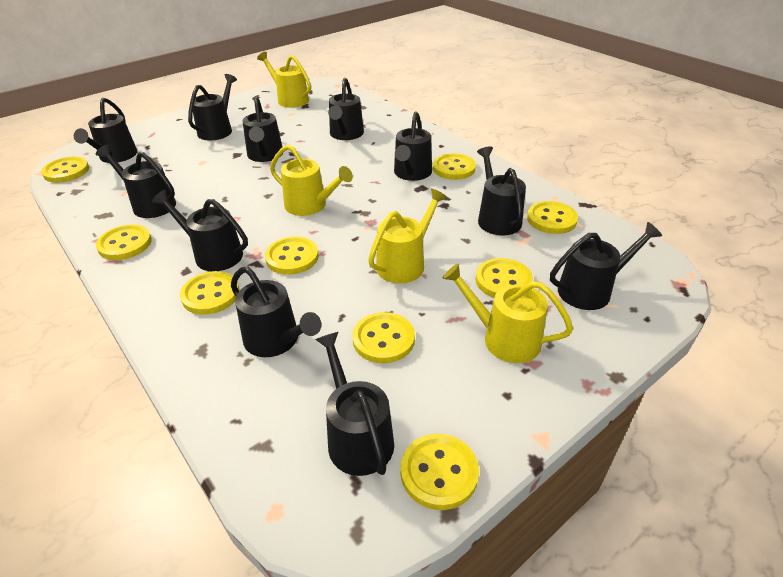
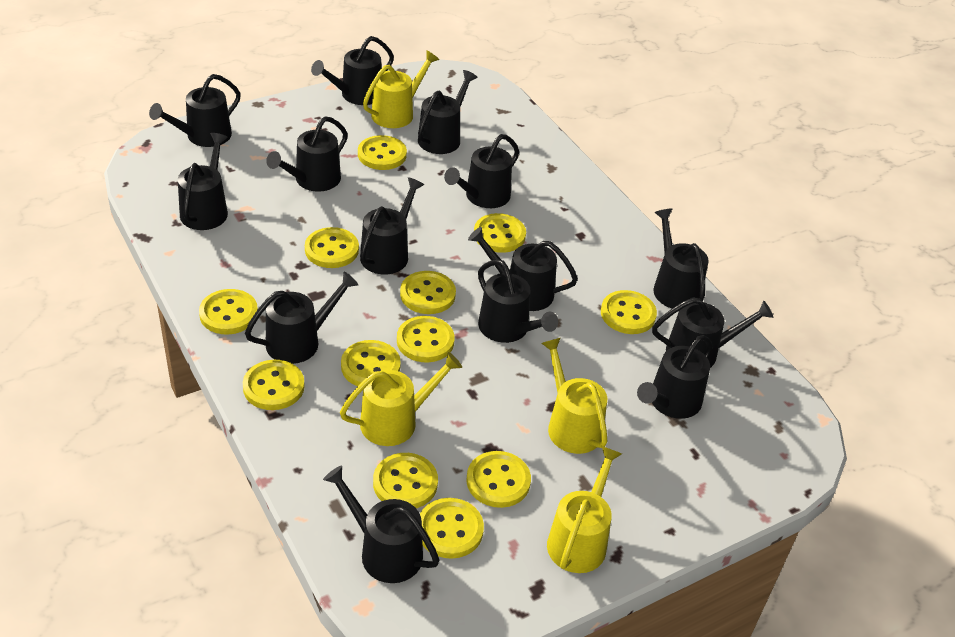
black watering can: [74,98,138,163] [95,145,176,218] [152,190,248,271] [188,74,237,141] [231,267,321,357] [242,96,282,162] [315,332,394,476] [328,78,364,140] [394,112,432,181] [477,147,526,236] [550,222,662,310] = 11 -> [149,74,241,147] [178,133,228,230] [245,272,358,364] [266,117,348,192] [311,36,394,105] [323,465,439,583] [360,177,424,274] [418,70,477,154] [444,134,519,208] [468,227,578,311] [478,259,558,343] [637,335,713,419] [652,297,773,368] [653,208,709,308] = 14
yellow button: [41,157,89,183] [96,224,152,260] [180,271,240,315] [265,237,319,275] [352,312,415,363] [400,434,479,510] [433,153,476,180] [476,258,533,298] [527,201,578,234] = 9 -> [199,289,258,335] [243,360,305,410] [305,227,359,268] [341,340,401,386] [358,135,407,170] [373,453,438,508] [397,316,455,363] [400,271,456,314] [420,498,484,559] [466,451,531,508] [474,213,526,253] [601,290,657,334] = 12

